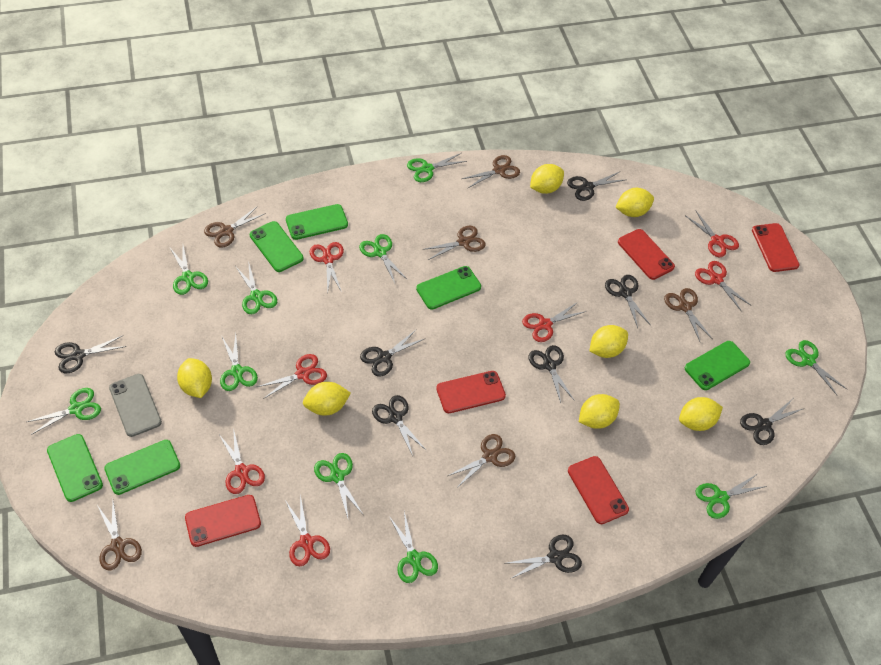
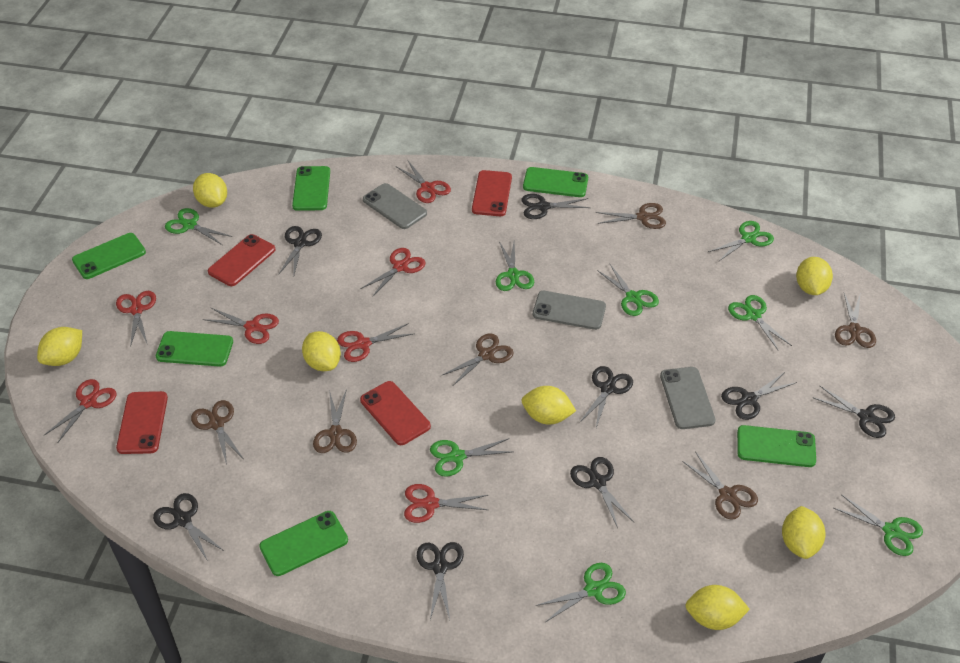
green scissors: [27,388,101,435] [170,245,208,295] [220,334,258,391] [235,261,277,314] [314,453,363,518] [359,234,408,283] [389,512,438,583] [407,153,467,182] [696,474,767,519] [785,340,847,396] = 10 -> [165,208,232,245] [430,438,512,477] [496,241,534,291] [535,563,626,622] [597,264,659,316] [708,221,774,262] [728,295,792,351] [834,494,923,556] = 8
grey phone: [109,374,162,437] = 1 -> [363,183,427,229] [533,291,606,330] [660,367,715,429] = 3
red phone: [185,495,261,547] [436,371,506,413] [568,456,629,524] [618,229,675,280] [752,223,799,272] = 5 -> [116,391,168,454] [208,234,276,286] [360,381,431,445] [472,170,512,216] = 4

